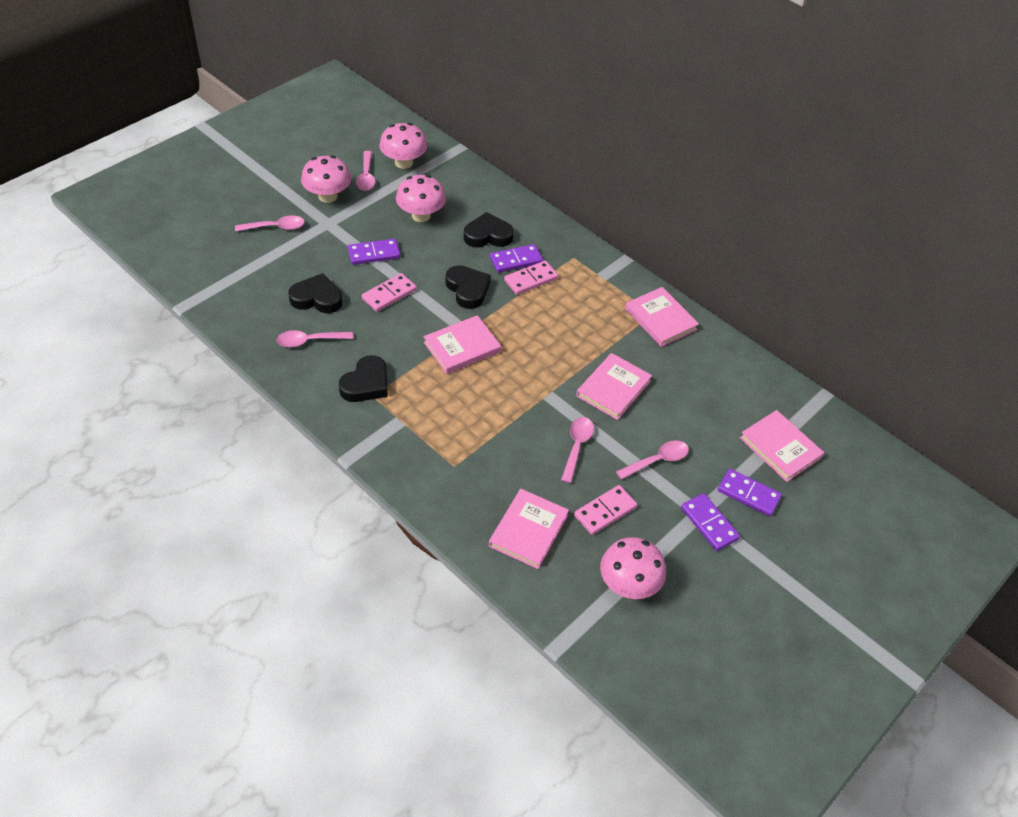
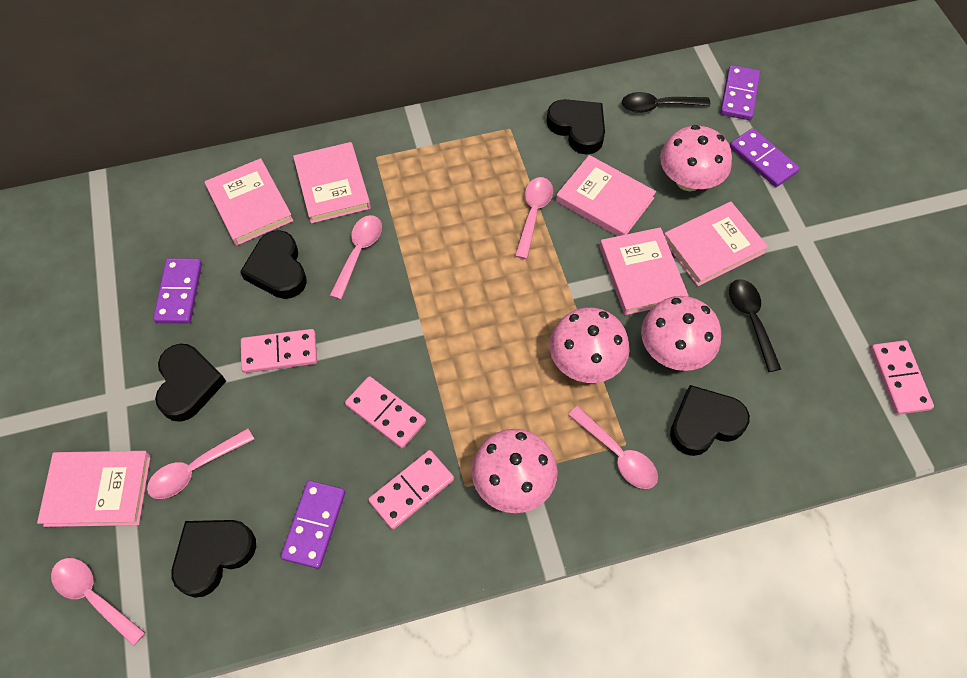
black heart: [288,273,342,313] [339,355,388,402] [446,265,491,309] [464,212,514,248] = 4 -> [155,344,226,422] [171,520,256,598] [240,230,307,299] [547,99,605,155] [670,385,750,456] = 5
black spoon: none = 0 -> [622,92,711,113] [729,279,781,372] = 2
pink book: [424,315,501,374] [489,489,569,569] [576,353,652,420] [625,287,699,347] [740,410,824,482] = 5 -> [37,451,151,527] [205,158,294,246] [293,142,371,224] [556,155,656,236] [600,227,689,315] [664,202,768,286] = 6
pink domino: [362,273,417,312] [504,261,558,295] [574,485,637,535] = 3 -> [241,329,317,373] [345,376,426,449] [368,450,454,530] [870,340,934,415] = 4

